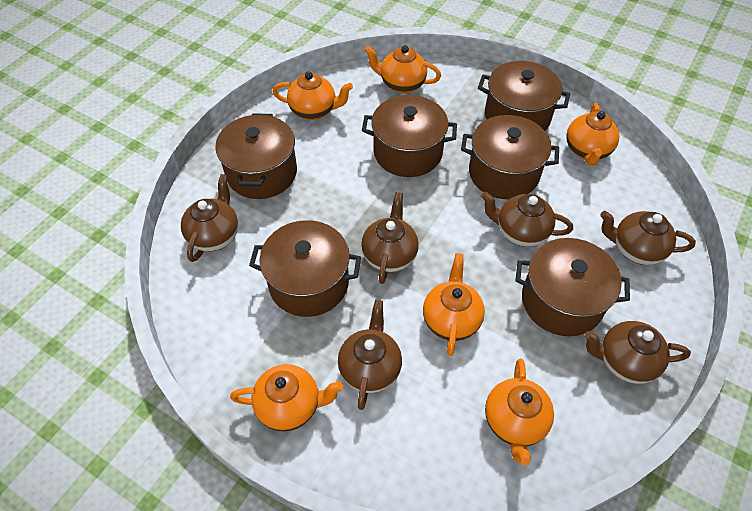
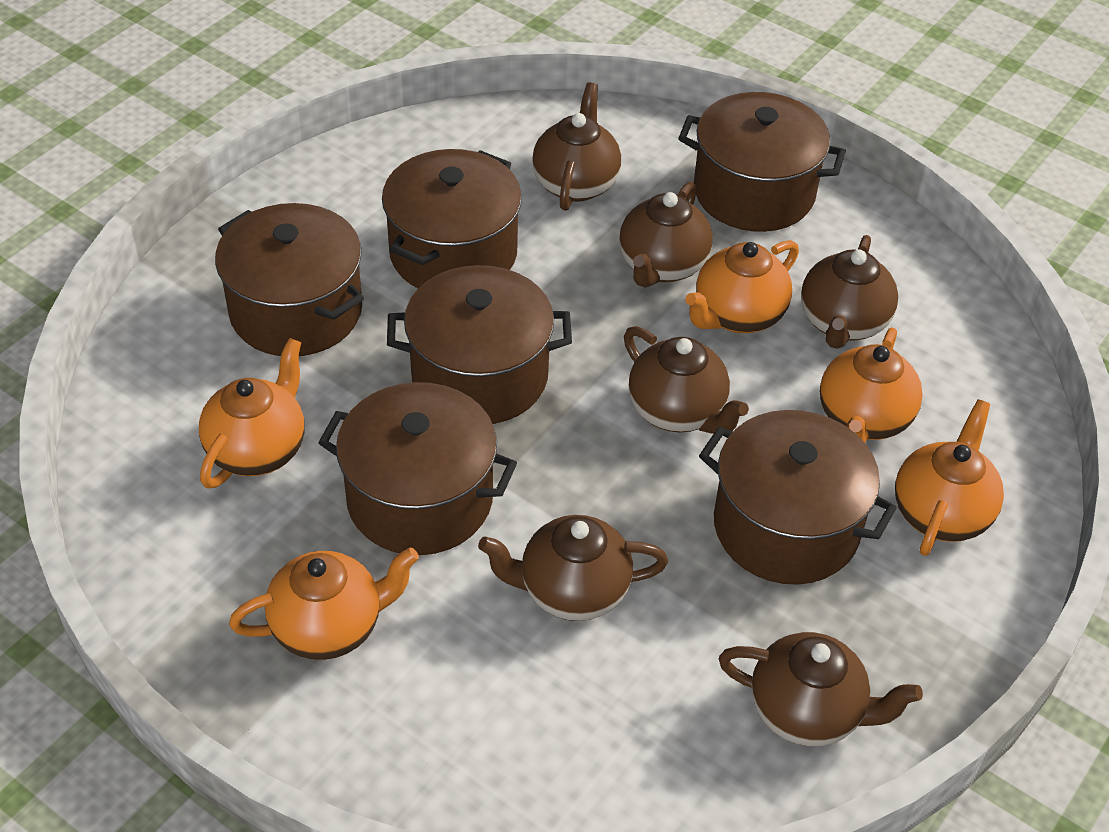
orange teapot: [230,364,343,432] [272,72,353,120] [364,45,441,93] [423,253,485,356] [485,359,554,465] [566,103,619,166] = 6 -> [199,338,304,489] [229,548,419,660] [685,240,799,333] [820,327,923,443] [895,399,1004,556] = 5

